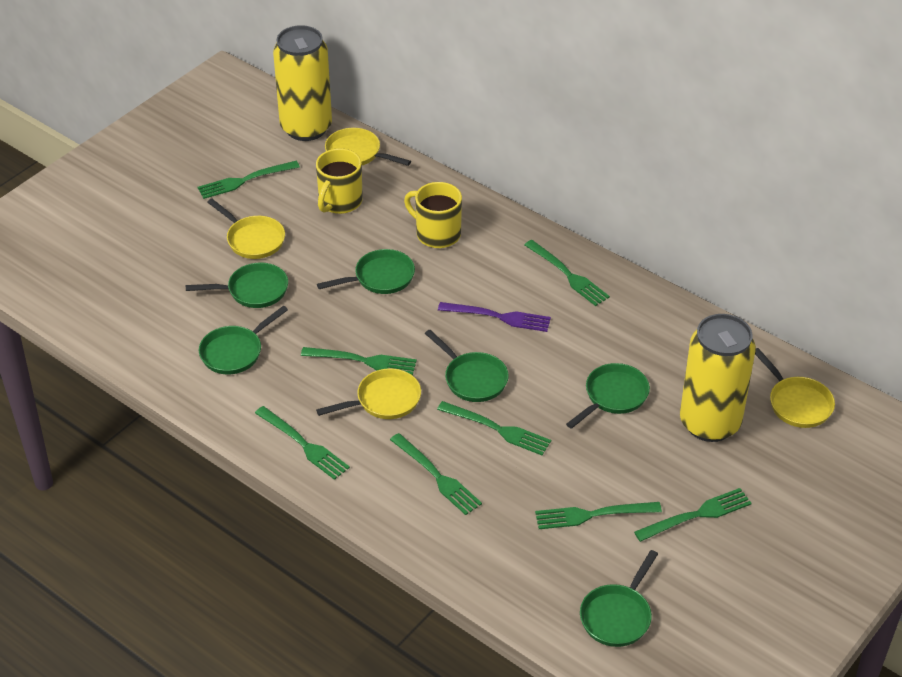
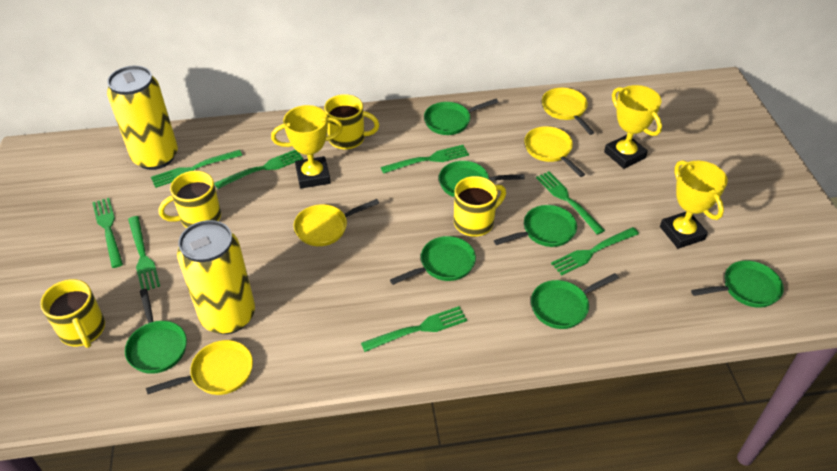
green pan: [186,262,288,308] [199,306,288,374] [317,249,415,294] [425,330,509,402] [566,363,650,429] [580,550,658,647] = 6 -> [125,289,187,374] [390,236,476,285] [424,99,498,135] [439,161,525,197] [494,205,577,247] [531,273,619,329] [691,260,784,308] = 7
purple fork: [438,302,551,332] = 1 -> none = 0
yellow mug: [316,148,363,214] [404,182,462,248] = 2 -> [40,279,105,348] [159,171,221,228] [324,94,379,149] [454,176,506,236] = 4
yellow trophy: none = 0 -> [271,105,343,189] [604,85,662,169] [660,160,728,249] = 3

